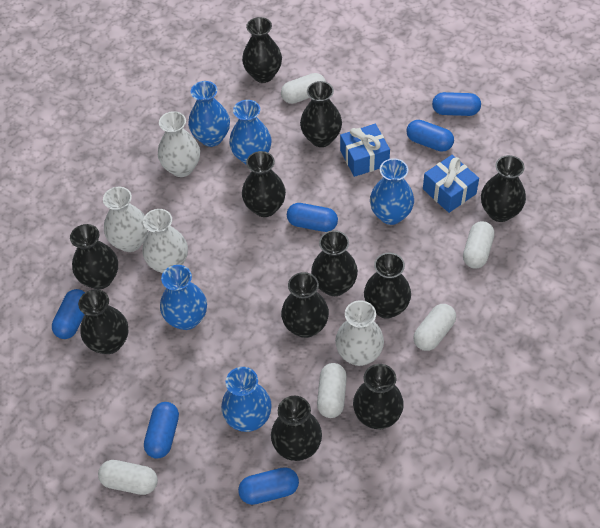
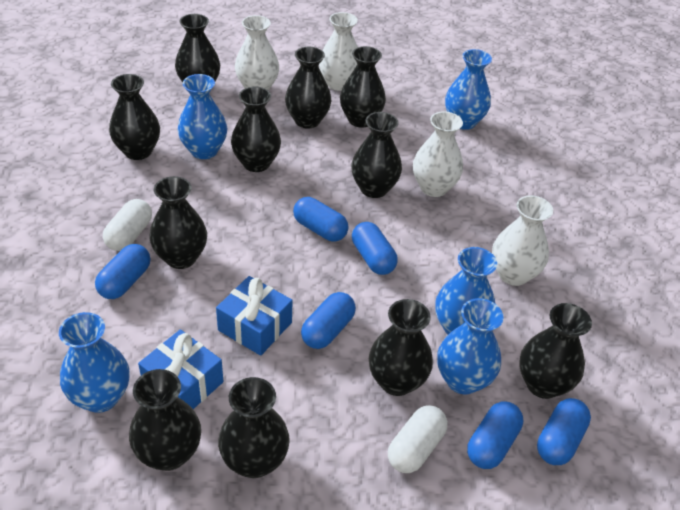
white capsule: [98,460,158,495] [281,73,326,104] [317,363,347,418] [413,304,456,351] [463,221,495,269] = 5 -> [103,199,152,251] [388,405,448,473] = 2

